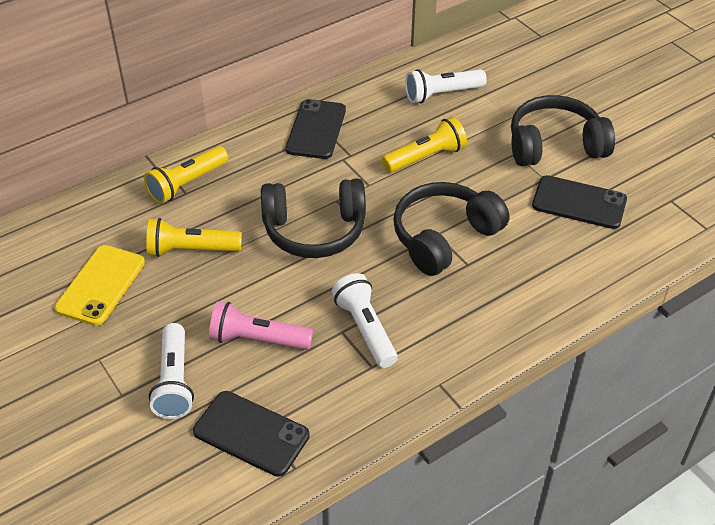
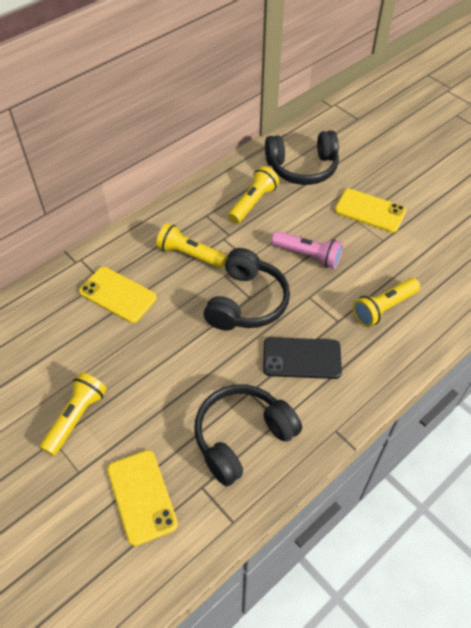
black phone: [193,391,310,477] [286,99,346,159] [532,175,627,229] = 3 -> [263,337,342,379] = 1
white flashlight: [149,323,194,419] [332,273,398,368] [405,69,487,103] = 3 -> none = 0
yellow flashlight: [144,146,228,204] [146,218,242,257] [382,117,467,173] = 3 -> [40,372,107,456] [156,223,227,268] [228,166,279,223] [353,278,420,327] = 4
yellow phone: [55,245,145,326] = 1 -> [79,267,157,323] [107,450,178,546] [335,189,406,233] = 3

